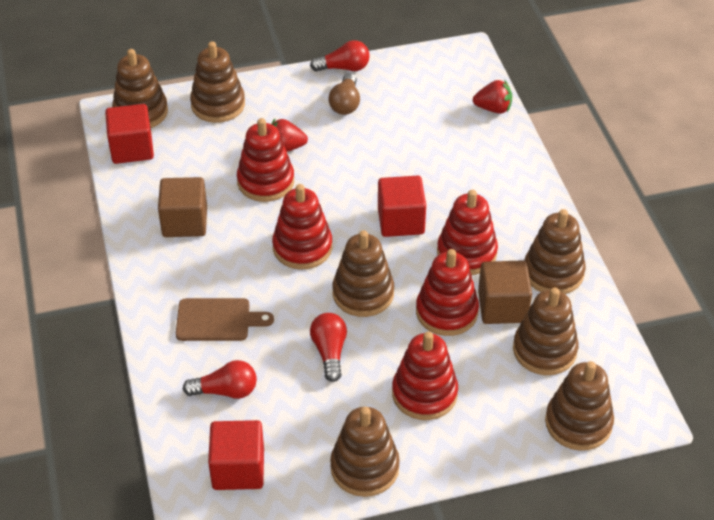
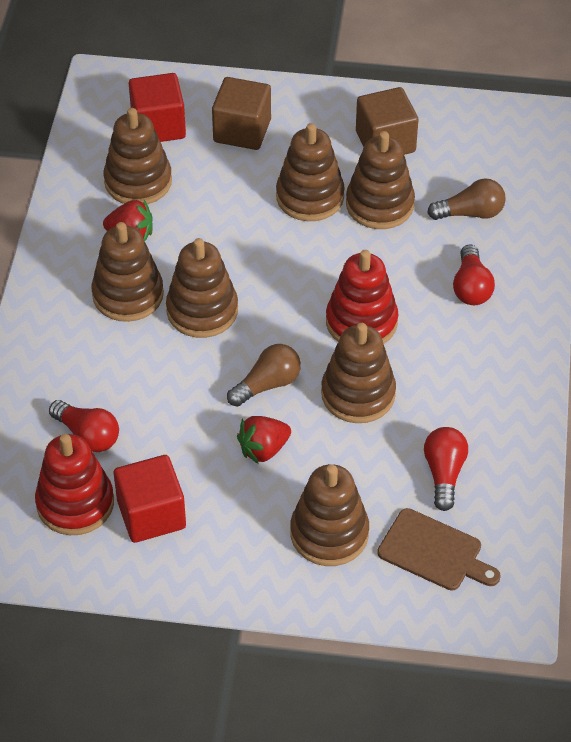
brown light bulb: [328,73,360,115] = 1 -> [227,344,301,407] [427,178,506,220] = 2
red cube: [105,104,154,164] [208,420,264,490] [378,176,426,237] = 3 -> [114,455,186,543] [129,73,186,142] = 2
red stacking toy: [237,118,294,202] [272,184,332,269] [392,332,458,420] [416,249,479,336] [437,190,498,275] = 5 -> [35,434,114,535] [326,250,398,344] = 2

